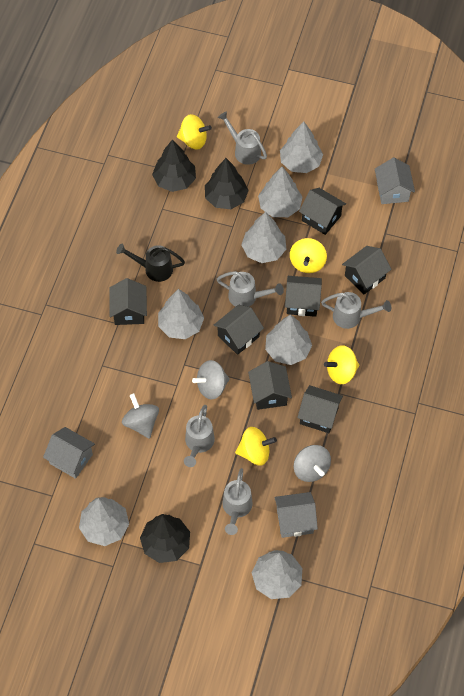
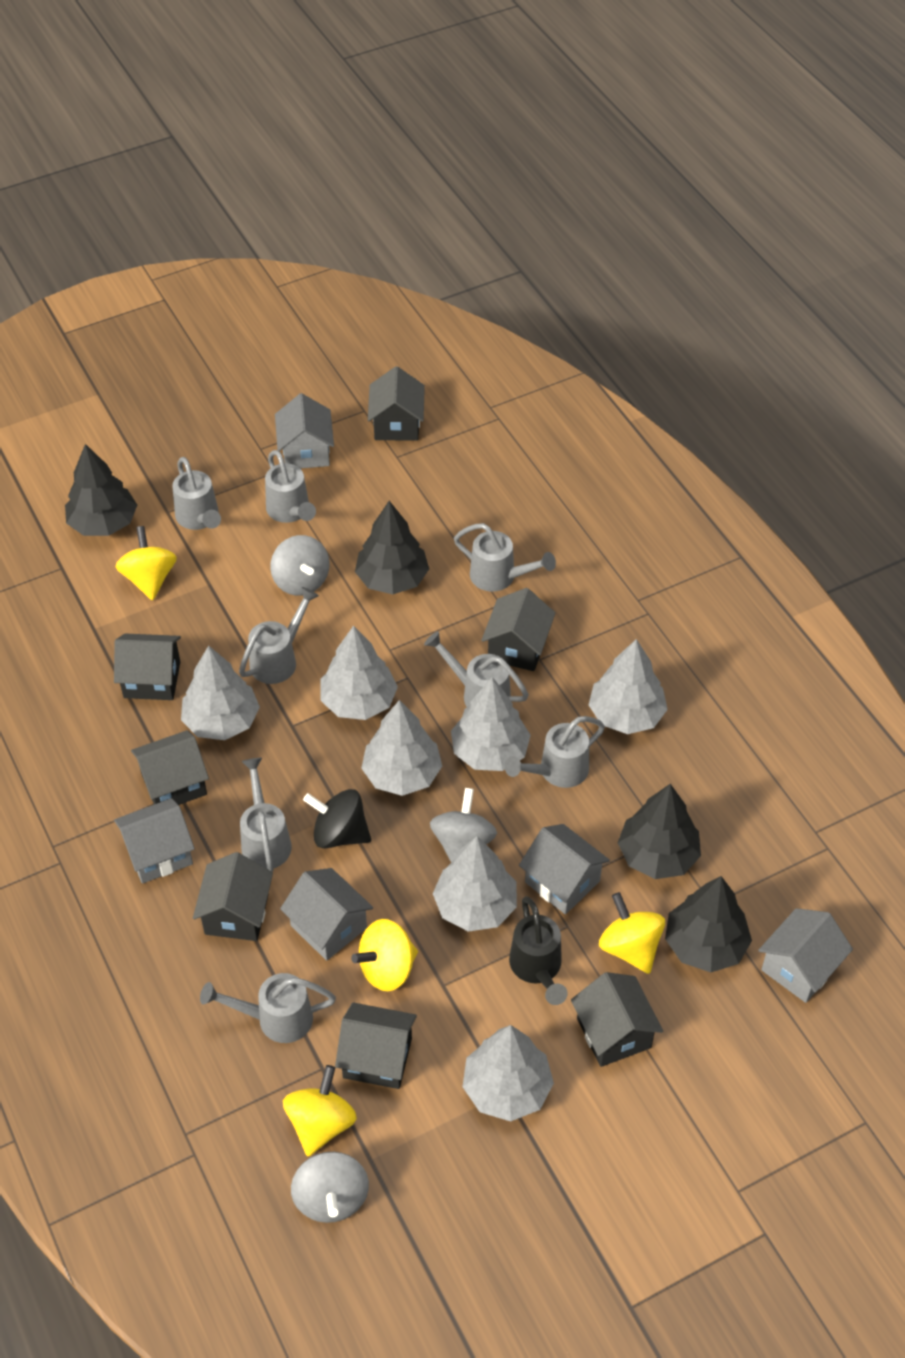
black spinning top: none = 0 -> [303,789,371,848] = 1
black tree: [140,514,190,563] [152,140,196,192] [205,158,249,209] = 3 -> [65,444,137,536] [355,501,429,594] [618,784,701,879] [665,876,752,972] = 4
grey house: [43,427,95,479] [274,492,318,538] [375,158,415,204] = 3 -> [114,798,195,884] [275,393,334,468] [280,868,373,961] [519,824,610,914] [758,908,853,1003] = 5
grey watering can: [184,405,215,467] [217,271,284,307] [218,111,267,165] [222,468,253,535] [321,292,391,329] = 5 -> [173,457,221,530] [200,973,336,1043] [239,587,319,684] [240,758,292,872] [265,450,316,523] [424,631,529,707] [454,523,556,592] [504,716,605,788] = 8

